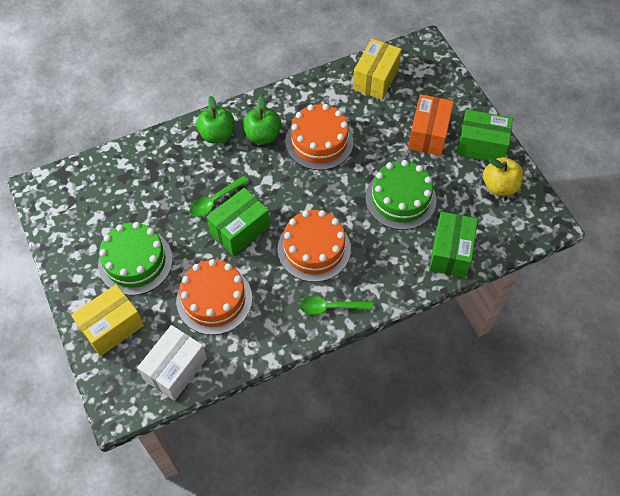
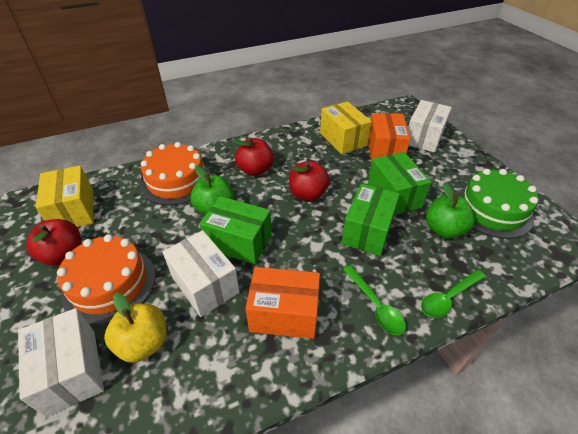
green cake: [98,222,173,295] [365,160,437,230] = 2 -> [457,169,538,239] = 1
orange box: [408,94,454,156] = 1 -> [245,267,320,339] [368,113,411,162] = 2
orange cake: [176,259,252,335] [278,210,351,282] [285,104,354,170] = 3 -> [57,234,155,325] [141,142,211,205] = 2
red apple: none = 0 -> [26,219,82,266] [234,138,274,176] [289,161,330,201] = 3
white box: [137,325,207,401] = 1 -> [18,308,104,417] [163,230,240,317] [408,100,452,153] = 3

